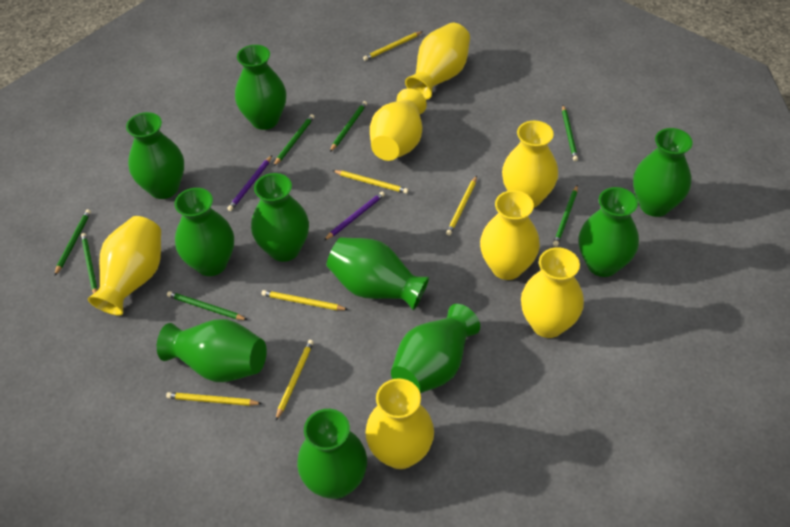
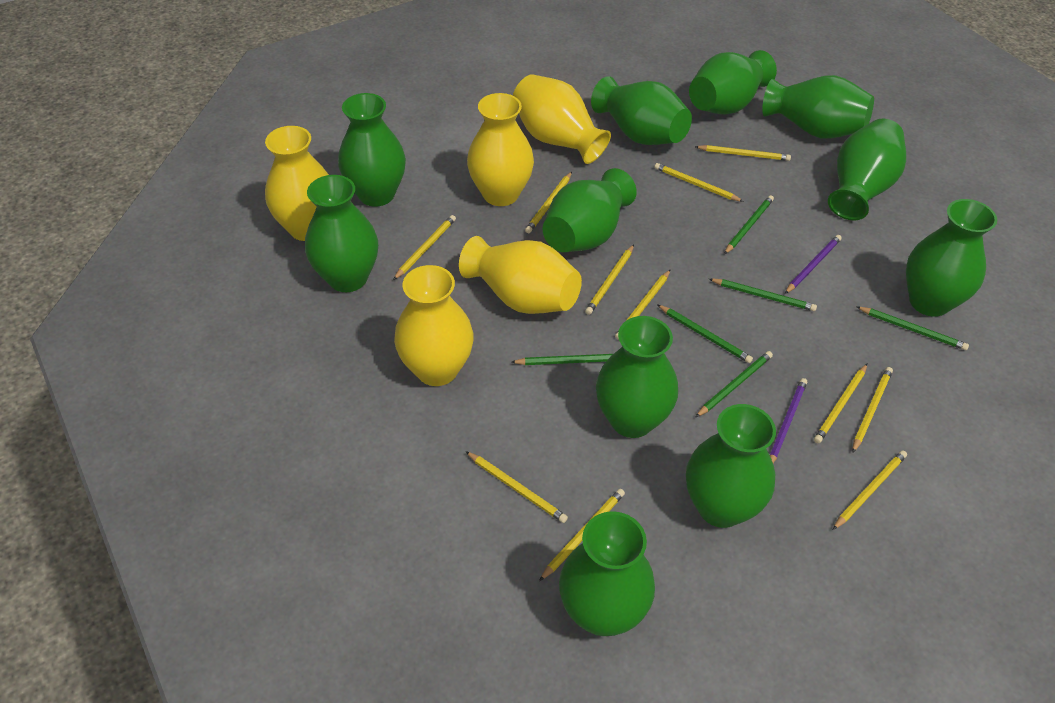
green pencil: [54,209,91,276] [81,233,98,294] [167,291,247,320] [274,114,315,166] [330,101,367,152] [553,185,578,247] [562,105,578,161] = 7 -> [511,354,613,365] [657,304,753,363] [696,351,773,417] [709,279,817,311] [724,195,774,254] [856,306,969,350] = 6
green vase: [126,112,184,199] [157,319,267,382] [174,188,234,276] [235,45,286,130] [251,173,309,262] [297,409,367,499] [327,237,429,310] [391,304,480,393] [579,187,639,277] [633,128,693,217] = 10 -> [305,175,378,292] [338,93,406,207] [543,168,637,252] [559,511,655,636] [591,76,692,145] [596,316,678,438] [686,404,776,528] [689,50,777,114] [762,75,874,139] [828,119,906,220] [906,199,997,317] = 11
yellow pencil: [166,392,262,406] [262,290,349,310] [276,340,314,420] [332,170,408,194] [363,31,423,61] [446,176,477,236] = 6 -> [393,215,456,280] [465,451,568,523] [525,172,572,233] [539,489,625,581] [585,245,634,315] [615,270,670,340] [654,163,744,202] [695,145,791,161] [814,364,867,443] [833,450,907,530] [852,367,893,453] = 11
yellow vase: [88,216,161,316] [365,378,434,469] [370,88,427,161] [405,23,470,100] [480,190,540,280] [502,120,558,208] [521,247,584,338] = 7 -> [265,126,329,241] [394,265,474,386] [459,236,582,314] [467,93,534,206] [513,74,611,164] = 5

